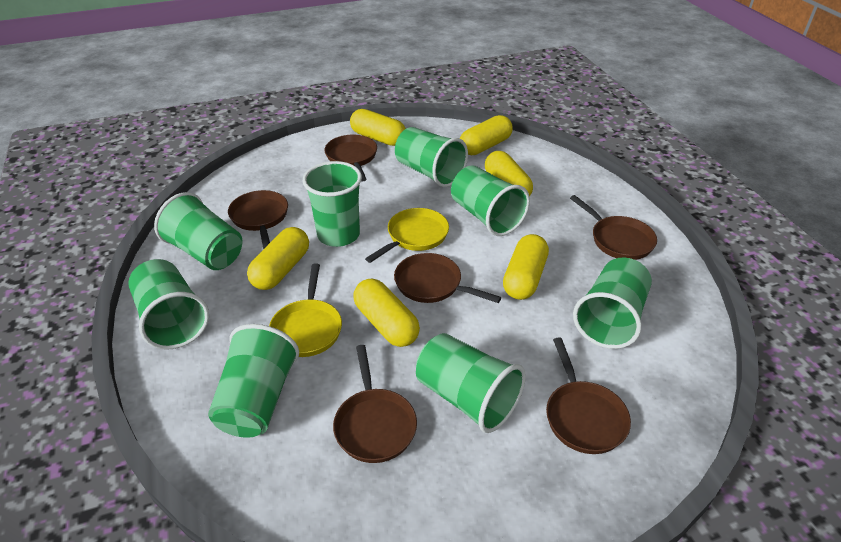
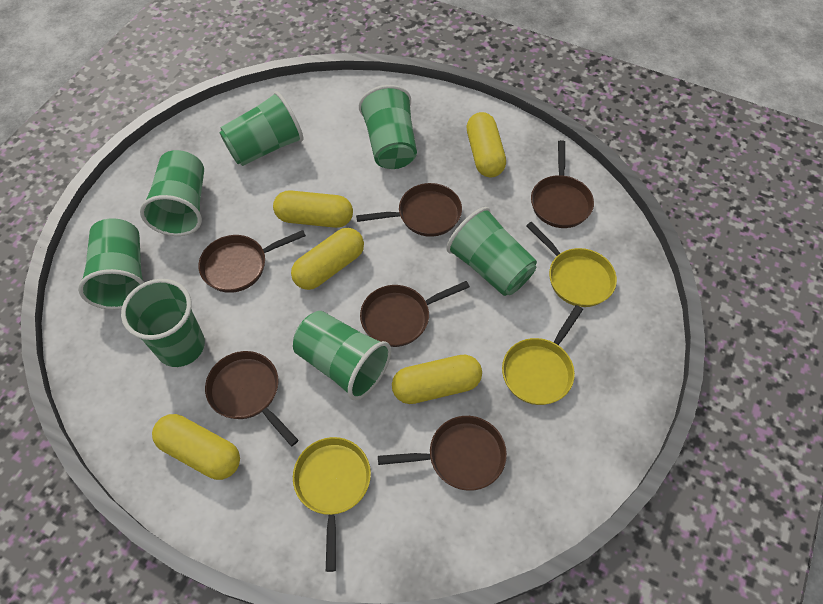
green cup: [128,259,209,350] [154,192,243,270] [208,324,299,438] [302,161,362,247] [395,127,468,187] [416,333,526,433] [451,165,530,236] [573,257,652,349] = 8 -> [78,218,144,310] [121,279,205,367] [140,150,204,236] [219,91,303,166] [293,311,391,400] [359,85,417,169] [446,207,537,296] = 7
yellow capsule: [247,227,309,290] [350,109,406,146] [353,279,420,347] [460,115,513,155] [485,151,533,196] [503,234,549,300] = 6 -> [152,414,240,480] [273,190,353,228] [291,228,364,290] [392,355,482,404] [467,112,506,177] = 5
yellow pan: [269,264,342,357] [365,208,449,263] = 2 -> [293,437,371,572] [502,305,583,405] [526,222,617,307] = 3

